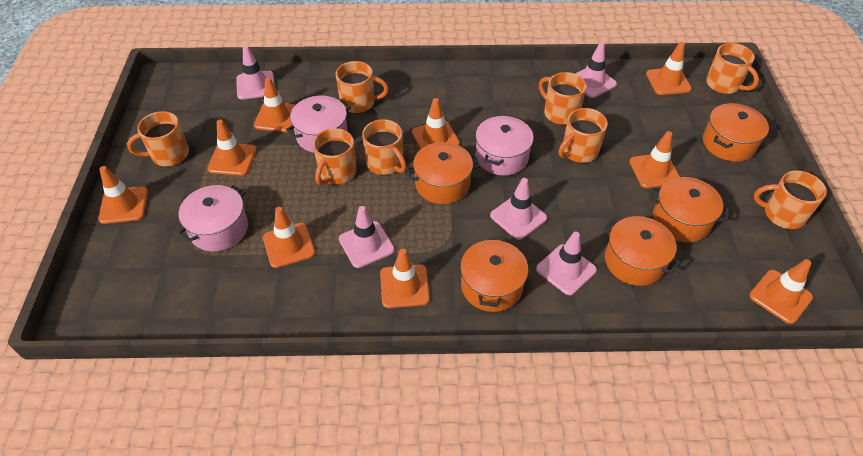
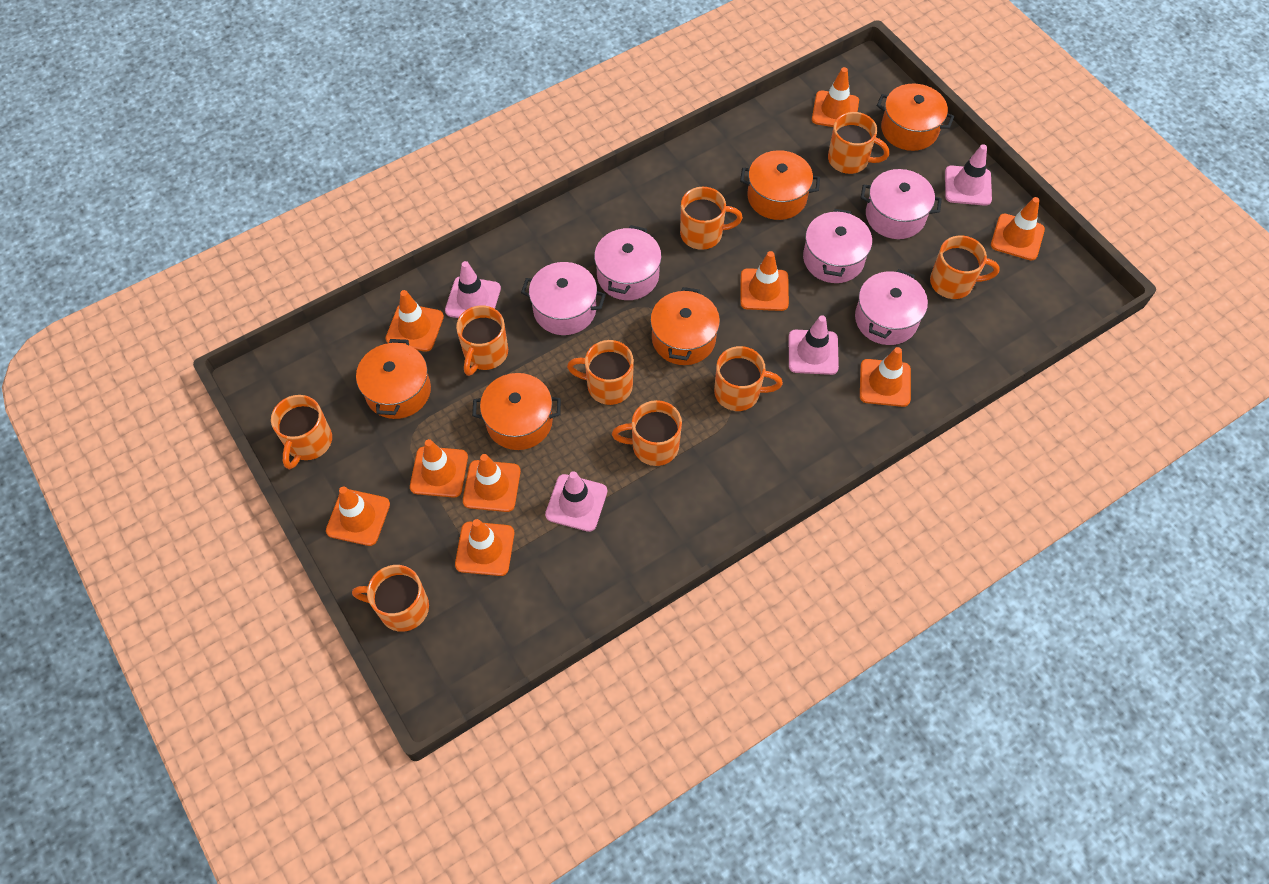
orange mug: [127,111,189,166] [313,128,357,186] [336,61,389,113] [362,119,407,175] [539,72,587,125] [559,108,608,163] [706,43,759,94] [754,171,827,229] = 8 -> [271,395,332,469] [352,565,429,632] [456,305,508,376] [567,340,634,405] [612,400,682,466] [680,187,743,250] [714,346,783,411] [828,112,889,174] [930,235,1000,299] = 9
pink pot: [177,185,248,252] [286,96,351,153] [475,115,534,175] = 3 -> [521,262,606,335] [594,225,662,300] [803,209,872,283] [855,269,928,345] [861,169,942,239] = 5
pink traffic cone: [236,46,275,100] [339,206,395,268] [490,178,547,240] [536,232,597,295] [575,42,617,98] = 5 -> [445,261,501,318] [545,471,607,532] [789,315,839,375] [945,144,992,206] = 4

